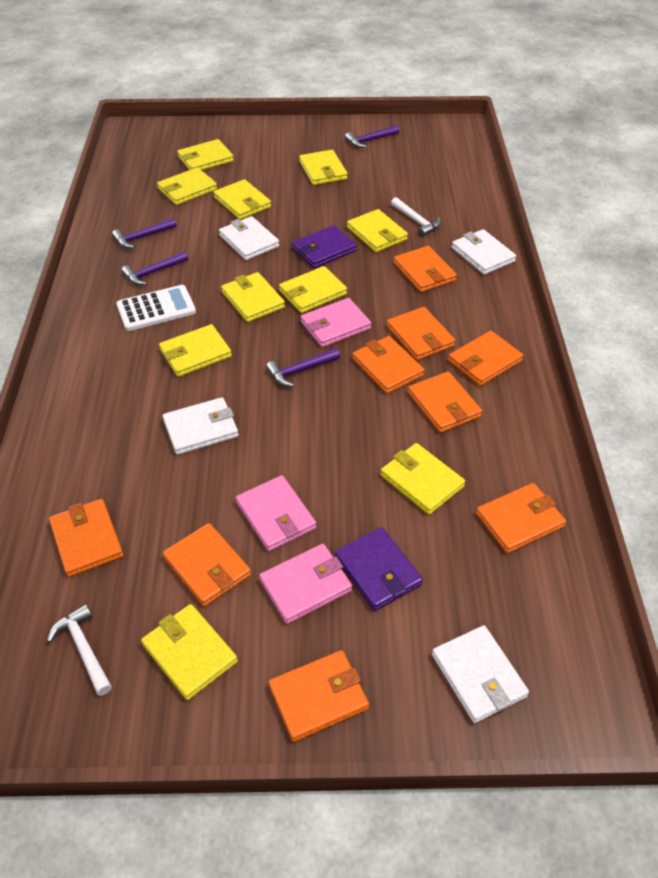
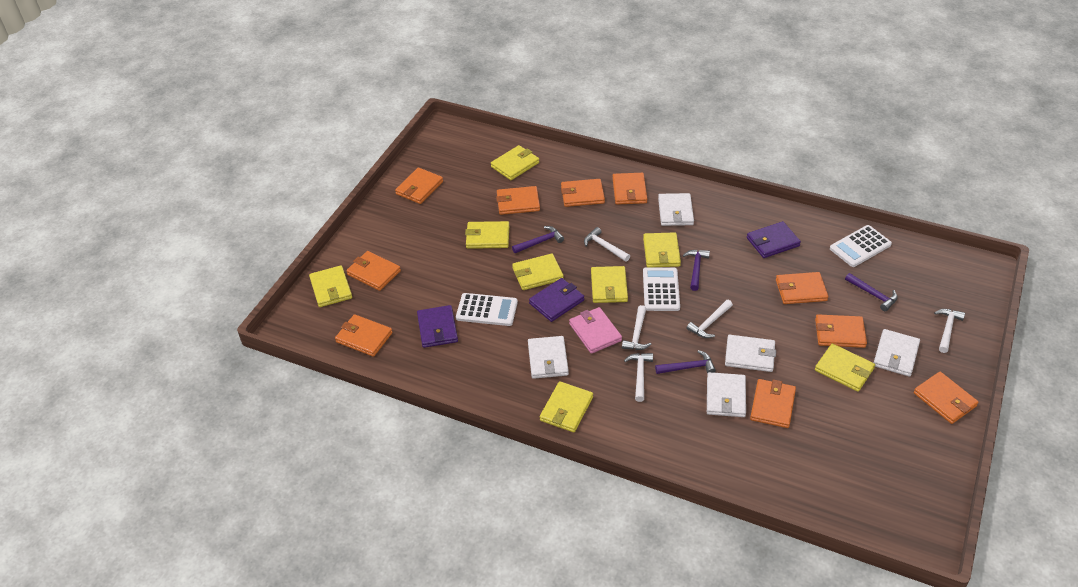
orange wallet: [49,499,123,577] [163,523,251,607] [269,650,369,742] [352,336,425,394] [387,307,455,361] [394,246,457,292] [408,371,482,433] [448,331,523,386] [476,483,566,554] = 9 -> [335,314,393,357] [346,251,401,291] [395,168,443,204] [496,186,540,215] [561,179,605,207] [612,173,647,205] [750,379,796,428] [776,272,828,304] [815,314,867,348] [914,372,979,424] = 10
pink wallet: [236,475,316,551] [259,544,352,624] [301,298,371,347] = 3 -> [569,307,622,354] = 1
purple wallet: [292,225,357,268] [335,527,423,611] = 2 -> [417,305,458,348] [529,278,584,322] [747,221,801,258] = 3
white calculator: [116,285,196,331] = 1 -> [456,293,518,326] [643,267,680,311] [830,225,892,267] = 3
white hammer: [47,605,112,696] [391,197,441,236] = 2 -> [584,227,630,262] [622,305,652,350] [624,353,653,402] [687,300,733,338] [934,309,965,353] = 5
white wallet: [163,397,239,455] [219,216,279,260] [432,625,529,723] [452,229,516,275] = 4 -> [528,336,569,379] [658,193,694,226] [707,372,746,417] [725,335,776,372] [874,329,920,377] = 5
yellow wallet: [141,604,238,700] [157,167,217,205] [159,324,232,377] [177,139,234,170] [213,179,271,220] [221,272,285,322] [279,266,347,313] [299,150,348,185] [347,209,408,252] [380,443,465,515] = 10 -> [309,265,352,307] [465,221,509,249] [491,145,539,180] [512,254,564,290] [540,381,593,432] [591,266,628,303] [643,232,681,268] [815,344,875,392] = 8

